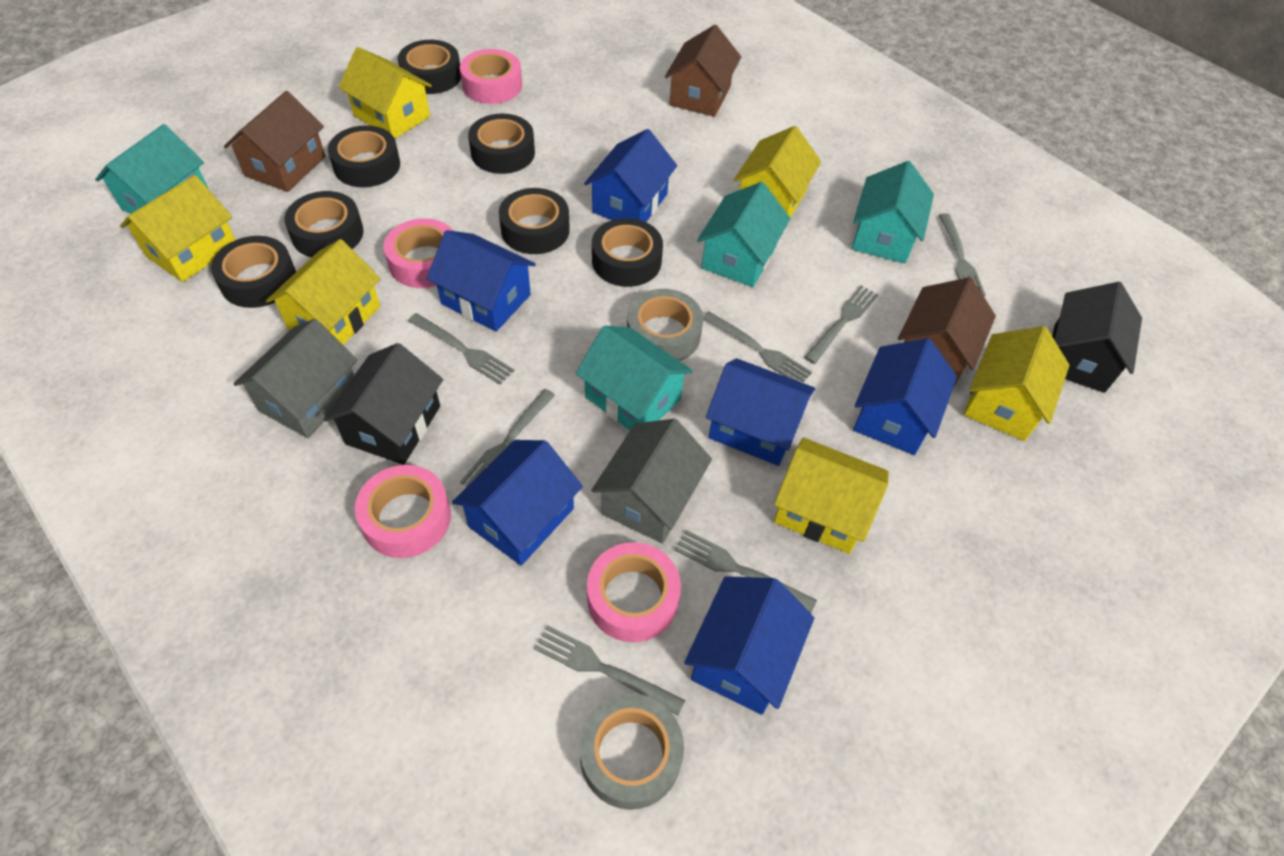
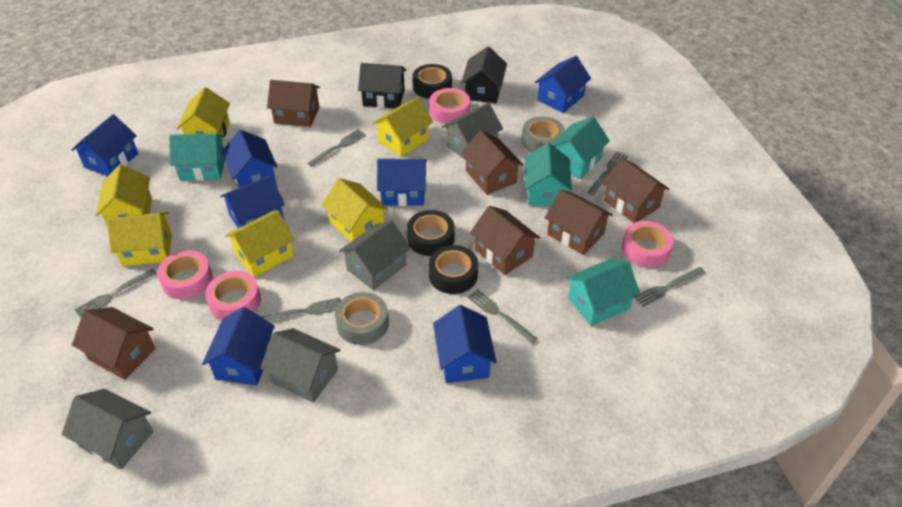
black tape: [211,236,296,308] [284,191,364,258] [328,125,400,187] [398,40,461,94] [468,114,535,174] [499,188,570,254] [592,218,663,287] = 7 -> [407,210,455,256] [413,64,452,99] [428,245,478,294] = 3
blue house: [427,230,536,332] [452,440,583,566] [584,129,677,222] [684,576,814,715] [706,358,815,466] [853,338,957,455] = 6 -> [71,114,138,176] [202,307,275,386] [220,175,285,228] [222,130,277,188] [377,159,427,206] [433,305,496,383] [534,56,591,113] = 7
brown house: [224,91,325,192] [665,25,741,117] [898,277,996,388] = 3 -> [72,307,156,380] [267,80,320,127] [461,130,523,195] [470,206,540,275] [545,189,613,255] [602,158,669,223] = 6
grey fork: [408,313,514,385] [460,389,555,487] [534,625,685,716] [674,530,817,613] [703,311,812,382] [804,285,879,364] [939,213,986,296] = 7 -> [74,269,157,318] [262,297,341,322] [307,129,366,167] [467,289,537,344] [587,152,628,195] [634,267,705,307] = 6
grey house: [233,319,358,438] [591,419,712,544] = 2 -> [62,389,153,470] [260,328,340,403] [339,220,411,290] [442,103,503,160] = 4

